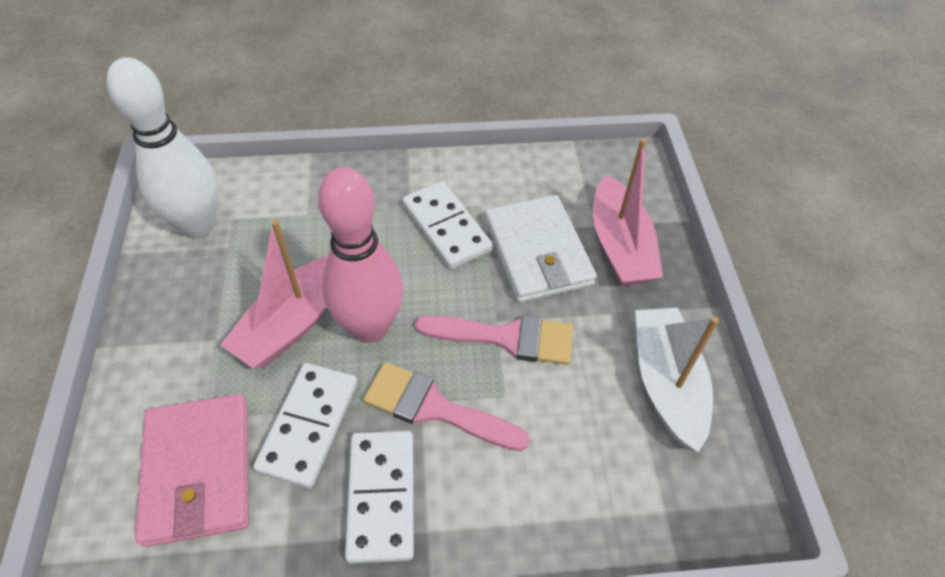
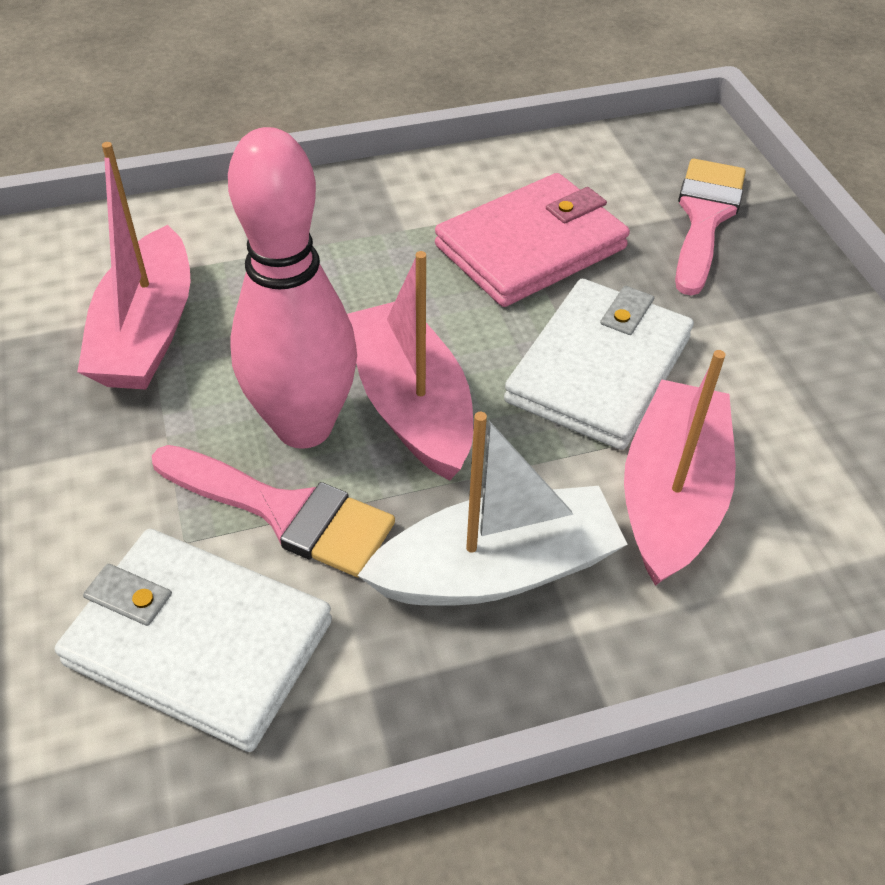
pink boat: [220,220,328,368] [593,138,663,286] = 2 -> [77,142,191,390] [347,251,473,480] [624,350,736,586] = 3
white bowling pin: [107,57,218,239] = 1 -> none = 0
white domino: [253,363,357,489] [345,431,414,563] [402,181,493,269] = 3 -> none = 0
white wallet: [485,195,597,303] = 1 -> [55,529,332,752] [504,279,694,450] = 2

